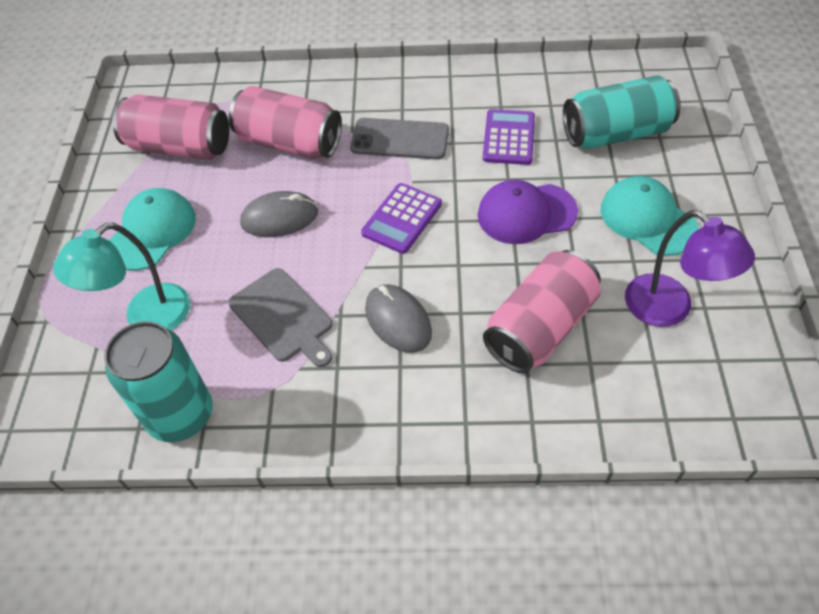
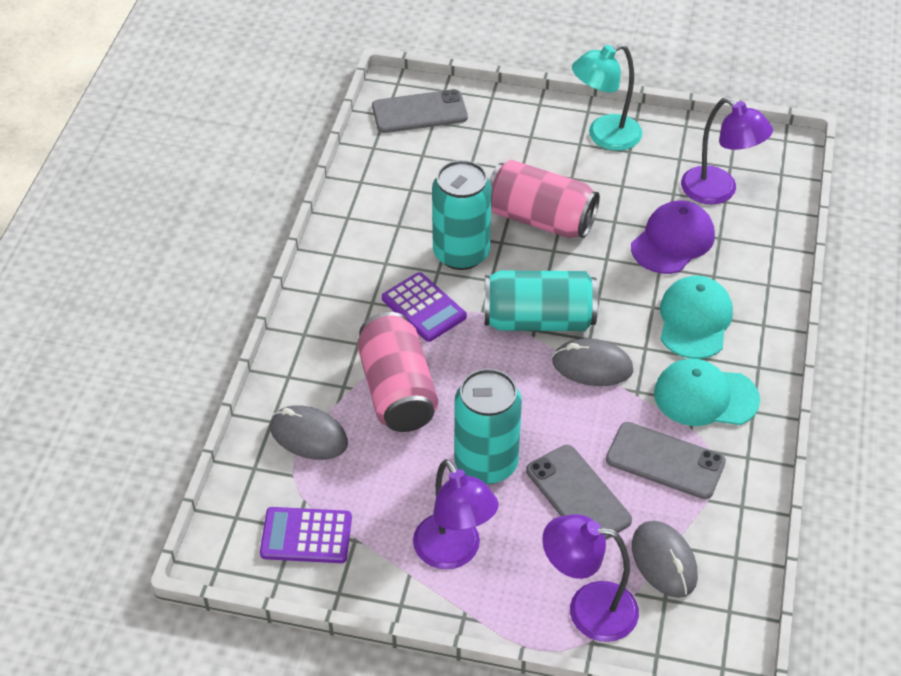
grey cutting board: [228,268,333,367] = 1 -> none = 0
grey mouse: [240,191,318,237] [365,284,432,353] = 2 -> [270,405,348,460] [552,339,633,386] [632,521,698,598] = 3
grey phone: [350,118,449,160] = 1 -> [372,89,468,133] [526,445,632,540] [606,422,726,499] = 3
pink can: [113,94,229,160] [229,86,342,159] [483,250,601,373] = 3 -> [357,312,438,432] [489,160,600,238] = 2
purple lamp: [625,210,755,327] = 1 -> [413,459,499,569] [542,514,639,642] [681,98,773,205] = 3
turquoise can: [104,321,212,442] [563,75,680,149] = 2 -> [432,160,492,270] [454,369,522,484] [484,270,598,331] = 3

